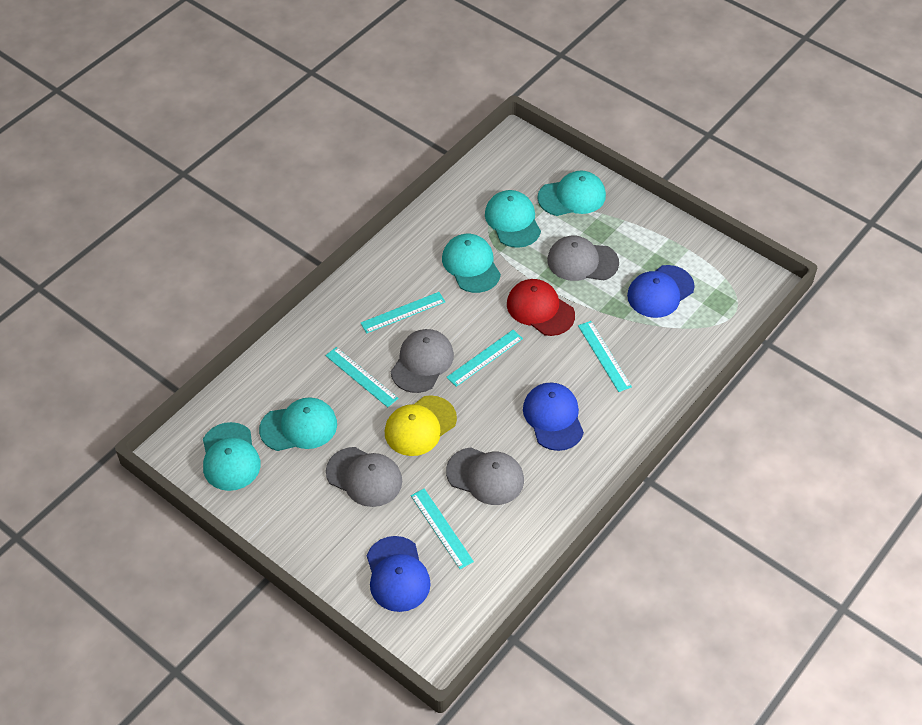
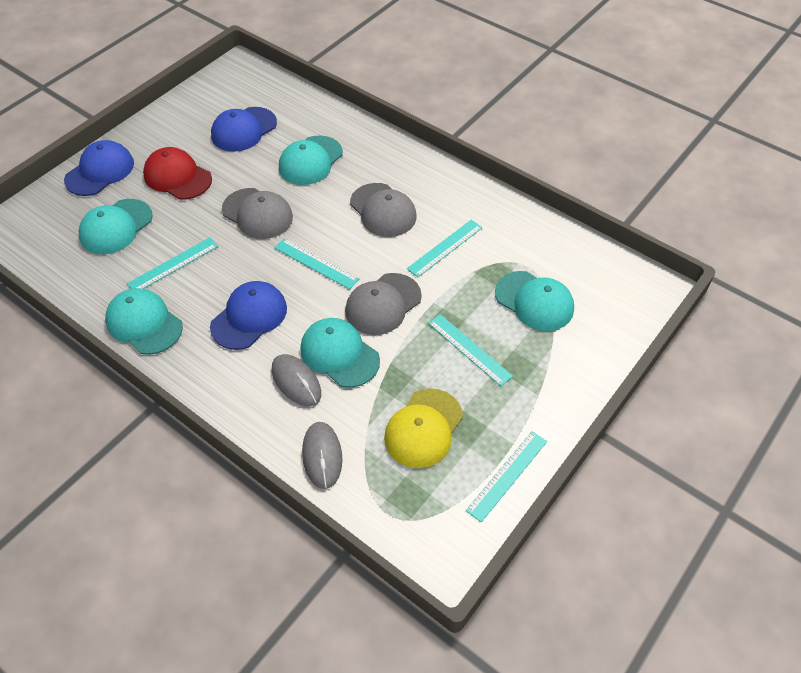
grey cap: [326,447,402,507] [391,329,454,393] [446,447,524,505] [547,236,619,281] = 4 -> [222,188,293,239] [345,273,422,335] [350,183,417,237] = 3
grey mouse: none = 0 -> [272,354,321,406] [302,422,342,489] = 2

